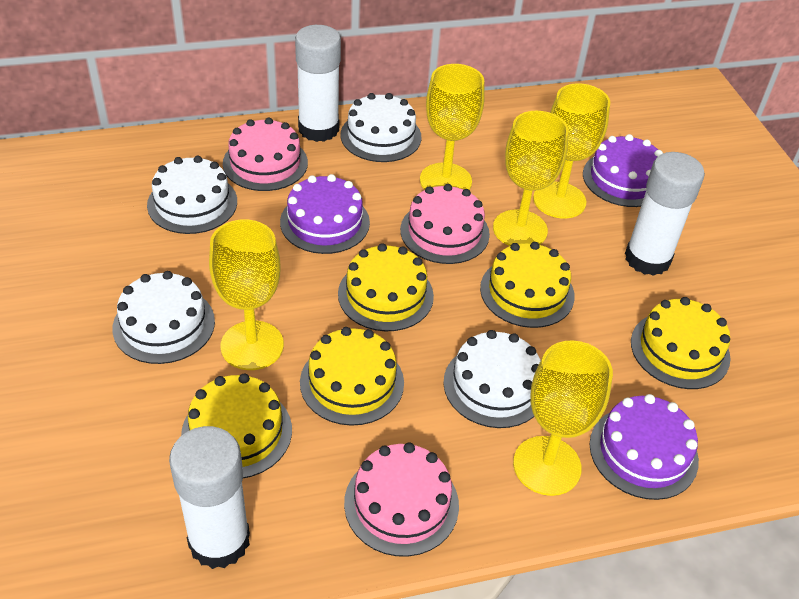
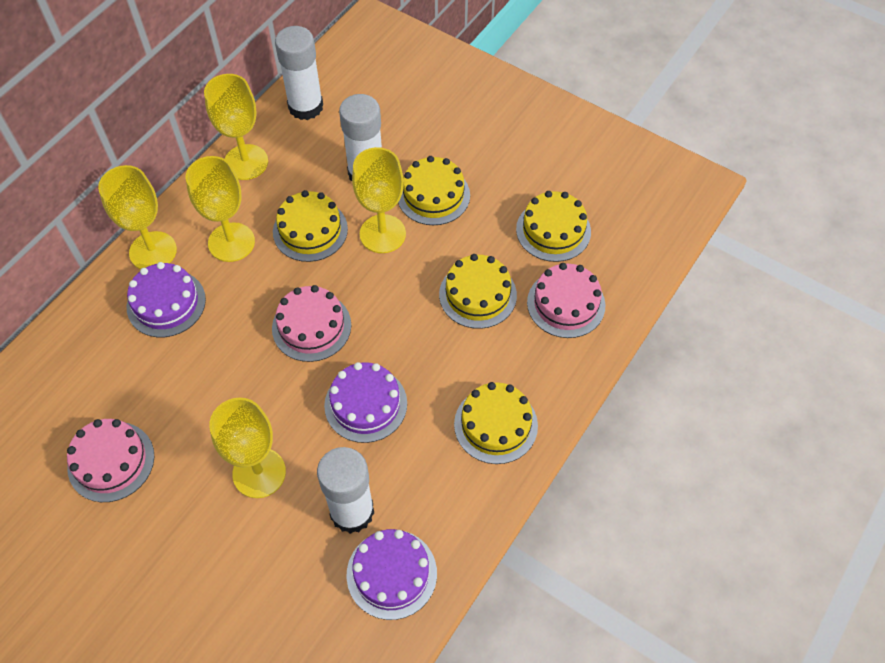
white cake: [112,271,215,364] [147,156,237,234] [341,93,422,162] [443,330,541,428] = 4 -> none = 0

